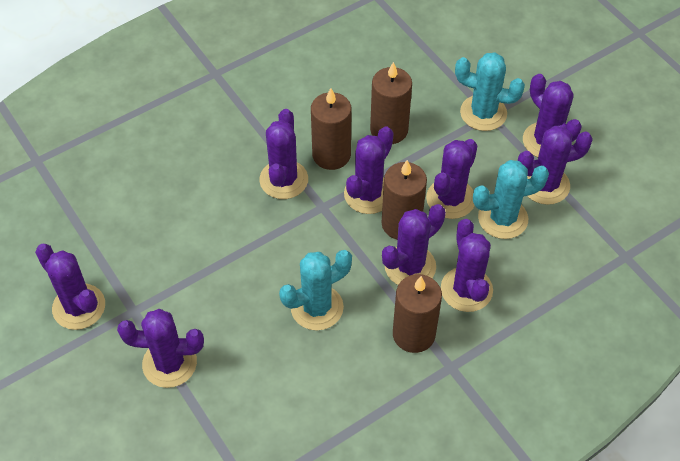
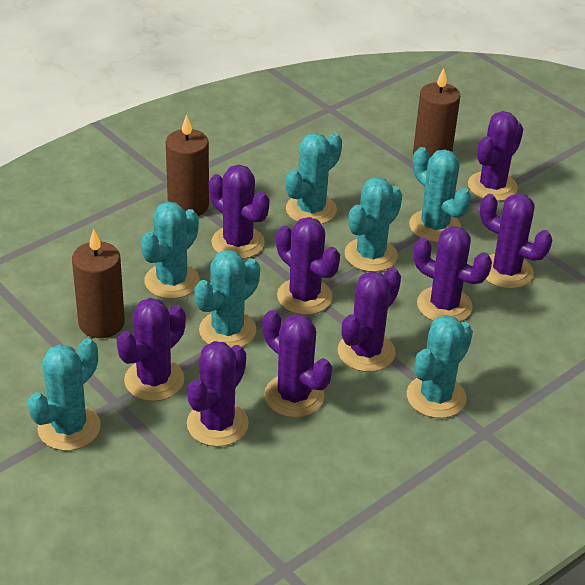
brown candle: [311,88,352,170] [370,62,412,144] [382,160,427,240] [393,274,442,353] = 4 -> [72,229,125,338] [166,114,209,216] [413,68,460,159] = 3
turquoise cactus: [279,250,352,331] [455,52,525,131] [473,160,549,239] = 3 -> [27,338,101,451] [141,202,200,299] [194,250,260,348] [286,133,342,224] [345,177,402,272] [407,315,473,418] [409,147,471,242] = 7

